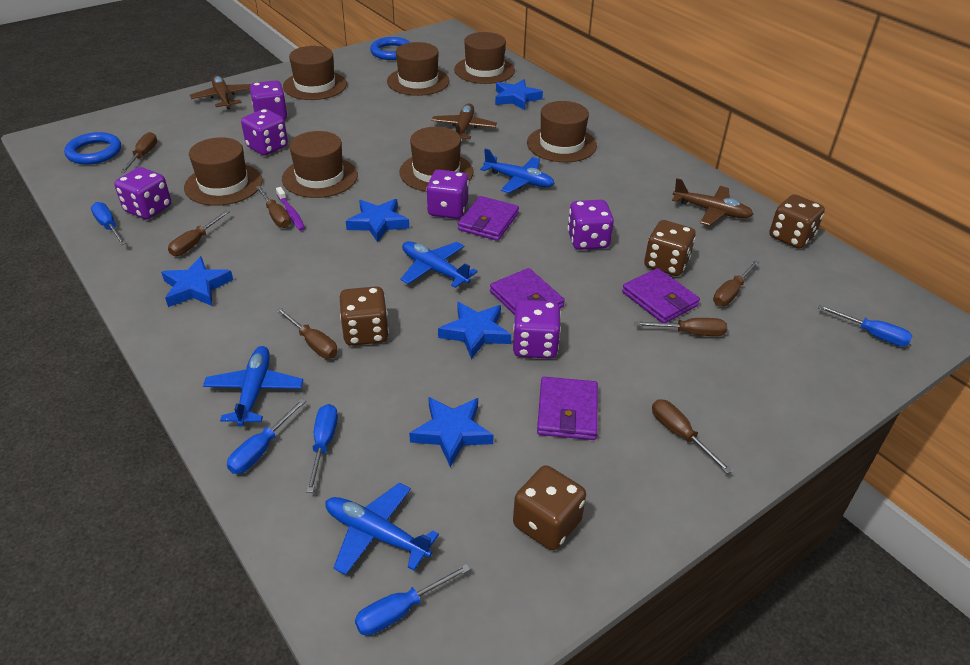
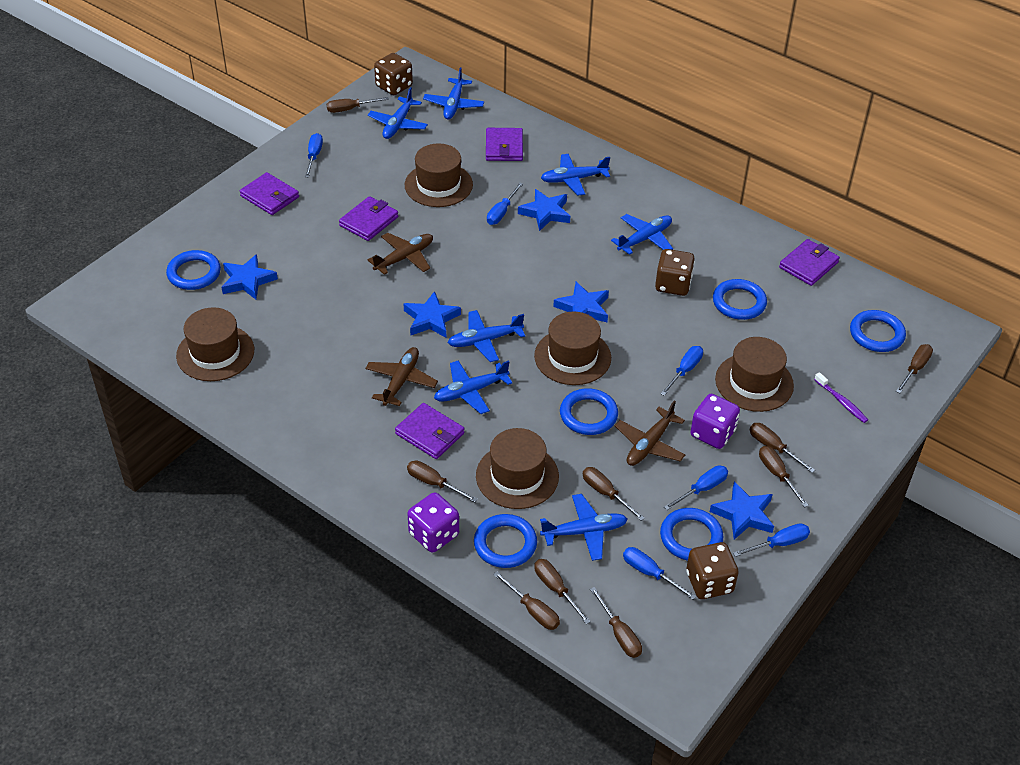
blue plane: [203,346,303,427] [325,483,439,575] [400,241,478,288] [480,149,555,193] = 4 -> [368,87,428,139] [423,68,484,119] [434,360,512,414] [448,310,525,362] [540,494,627,561] [541,154,610,196] [611,214,673,255] = 7
blue ring: [64,132,121,165] [370,37,411,60] = 2 -> [166,250,221,290] [474,514,537,568] [560,388,618,435] [660,508,723,560] [713,279,767,320] [850,310,906,352] = 6
blue screwdriver: [91,202,126,245] [227,399,306,474] [306,404,338,493] [355,564,470,636] [818,305,912,346] = 5 -> [305,133,323,177] [487,183,523,225] [623,547,697,600] [660,346,703,396] [664,465,728,510] [733,523,810,557] = 6
brown dice: [340,286,389,346] [513,465,586,550] [644,220,696,276] [769,194,825,249] = 4 -> [374,53,413,95] [655,249,695,296] [686,542,739,599] = 3
brown hat: [184,137,263,206] [282,131,358,198] [283,46,347,100] [387,42,450,96] [399,127,473,192] [454,32,515,84] [527,101,597,162] = 7 -> [176,307,254,381] [405,144,473,207] [476,428,559,509] [534,312,611,385] [715,337,794,412] = 5
brown screwdriver: [120,132,157,173] [168,210,230,256] [256,186,291,228] [276,307,338,359] [634,318,727,336] [652,399,732,474] [713,260,759,306] = 7 -> [327,97,389,113] [407,460,478,502] [493,571,560,630] [534,559,591,624] [583,467,645,521] [590,587,642,658] [750,423,815,473] [759,446,809,508] [896,344,933,393] = 9
purple dice: [114,167,171,219] [241,109,288,155] [250,80,288,119] [426,170,469,219] [513,300,561,359] [568,200,614,250] = 6 -> [407,492,459,553] [691,394,740,449] = 2
purple wallet: [458,196,519,241] [490,268,565,315] [537,377,598,440] [622,268,700,323] = 4 -> [240,172,299,215] [339,196,398,241] [395,403,465,459] [486,128,523,161] [779,239,840,286] = 5

